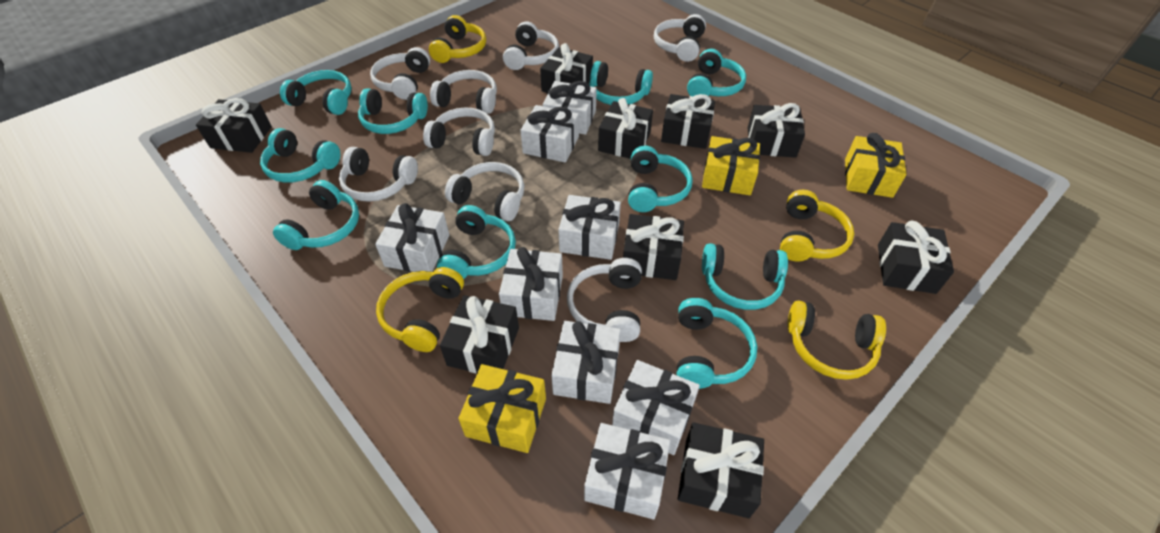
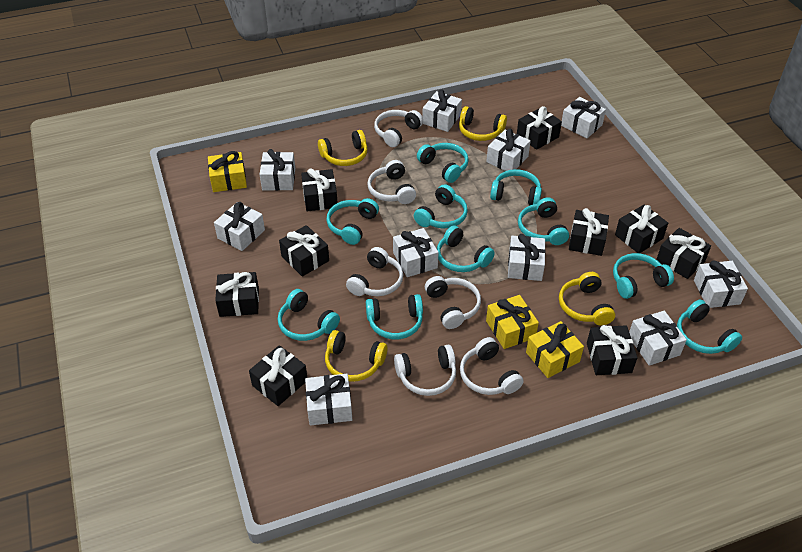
white gift: [375,203,449,272] [499,247,563,321] [520,105,579,163] [543,81,597,135] [551,321,621,404] [558,195,621,260] [584,423,670,519] [612,360,700,455] = 8 -> [214,202,265,251] [260,149,295,191] [305,374,352,426] [393,228,439,277] [422,89,462,132] [486,129,531,171] [508,234,546,281] [561,97,606,138] [629,311,687,366] [694,261,748,308] = 10
white headphones: [339,147,418,202] [370,47,430,100] [423,107,495,156] [430,70,497,114] [445,162,524,221] [503,21,559,70] [567,258,642,342] [654,14,706,62] = 8 -> [346,247,403,296] [367,160,416,204] [374,110,423,147] [394,344,456,396] [425,276,481,329] [460,337,524,395] = 6

